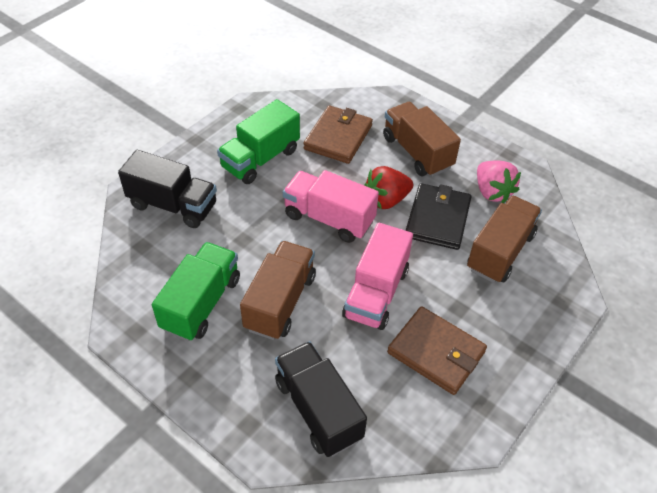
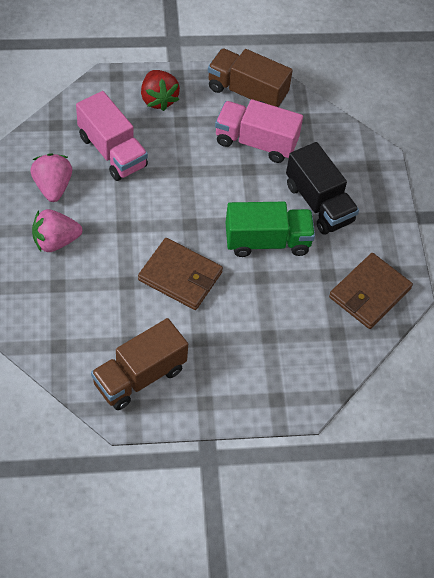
black truck: [118,150,217,228] [275,341,367,457] = 2 -> [286,142,359,235] = 1
black wallet: [405,183,471,250] = 1 -> none = 0
brown truck: [240,241,316,340] [383,102,461,177] [467,195,542,283] = 3 -> [91,318,188,410] [208,48,293,107] = 2
green truck: [152,242,240,341] [217,99,300,184] = 2 -> [226,202,315,257] = 1
pink strawberry: [477,160,521,203] = 1 -> [30,153,72,202] [32,209,82,252] = 2

